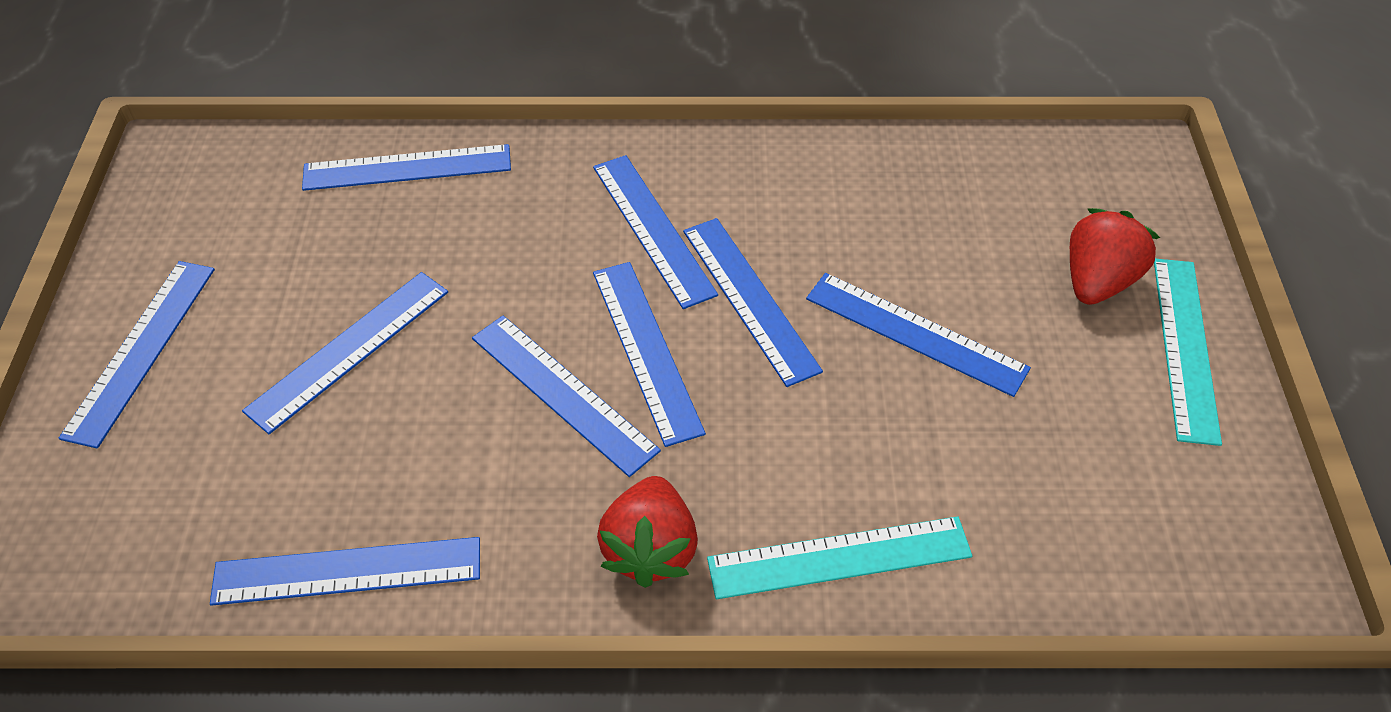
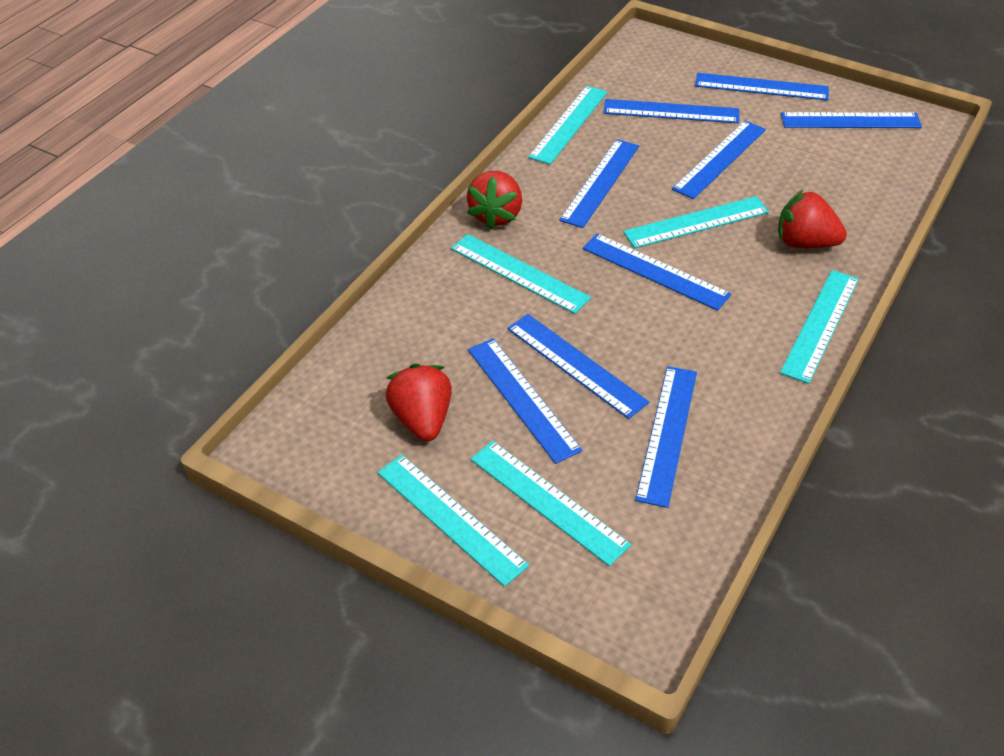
red strawberry: [597,476,698,588] [1070,208,1160,305] = 2 -> [385,363,452,441] [467,171,522,229] [778,190,847,248] = 3
turquoise ruler: [707,516,972,599] [1154,258,1222,446] = 2 -> [377,455,529,587] [451,234,591,314] [471,441,631,566] [528,86,607,165] [623,196,769,248] [780,270,859,384] = 6

